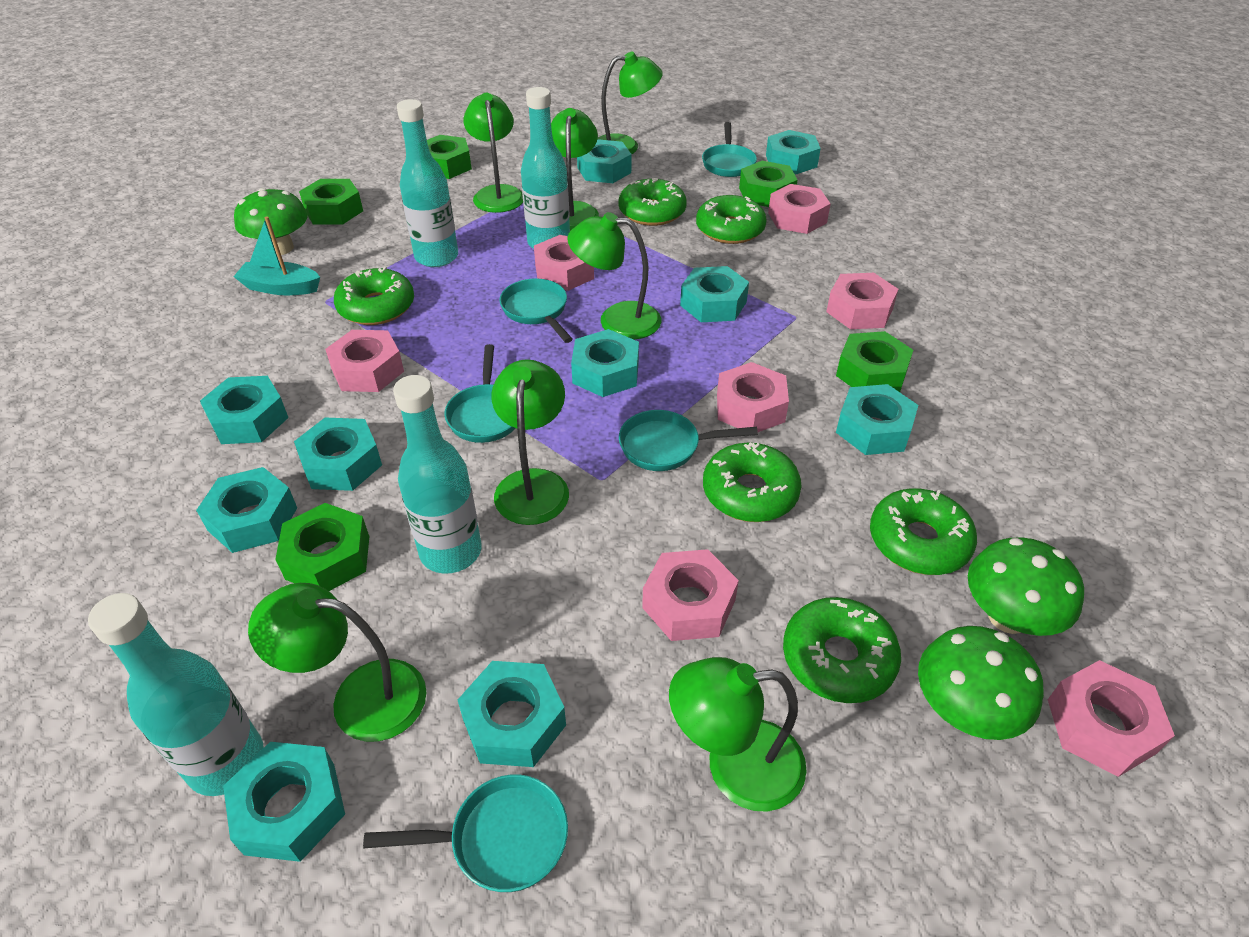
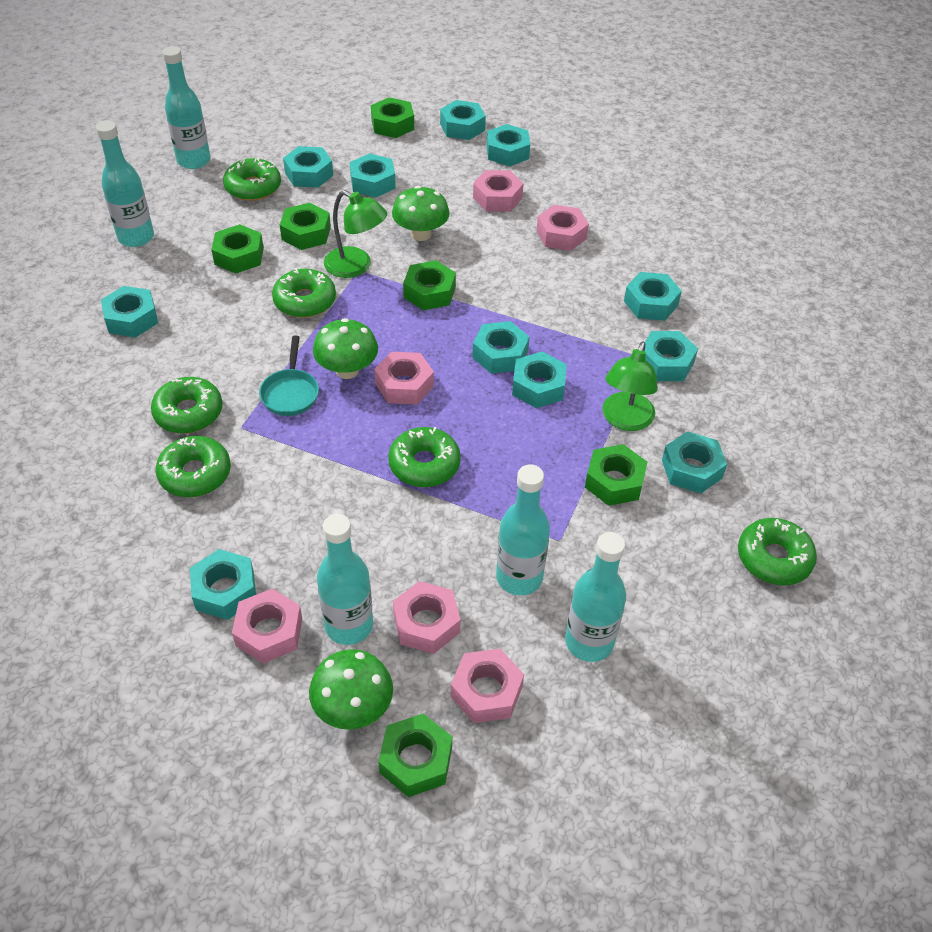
green lamp: [248,583,427,742] [464,93,523,213] [491,359,569,525] [551,108,599,231] [567,212,661,340] [598,52,663,155] [669,657,807,812] = 7 -> [324,190,387,278] [602,342,658,431] = 2
green nut: [275,503,369,591] [299,179,363,225] [427,135,472,179] [739,161,797,207] [836,331,913,392] = 5 -> [211,224,264,274] [280,203,331,250] [371,97,414,138] [378,714,452,797] [403,260,456,311] [585,444,647,506] = 6
pink nut: [325,330,404,392] [534,235,594,291] [642,549,739,641] [717,362,789,432] [768,184,831,234] [826,273,898,329] [1048,660,1175,777] = 7 -> [232,589,302,663] [374,352,434,405] [393,581,461,654] [451,649,524,723] [473,170,524,212] [536,205,589,251] = 6
turquoise boat: [234,216,320,295] = 1 -> none = 0
turquoise bottle: [88,593,264,796] [393,375,482,574] [397,99,458,267] [521,87,570,249] = 4 -> [96,120,154,247] [162,46,210,169] [317,514,373,645] [496,464,550,595] [565,532,626,662] = 5
turquoise nut: [196,467,297,553] [200,376,289,444] [223,742,345,862] [294,418,382,491] [458,661,566,767] [571,329,639,397] [577,139,631,183] [680,266,749,322] [766,130,821,174] [836,384,918,455] = 10 -> [101,286,158,338] [190,549,256,620] [283,146,333,188] [350,153,396,198] [440,100,486,140] [472,321,530,374] [487,124,530,166] [512,352,567,408] [624,272,682,321] [645,331,698,381] [662,431,727,494] = 11
turquoise pan: [363,775,568,892] [445,344,515,443] [499,278,573,343] [619,410,758,471] [702,122,757,177] = 5 -> [259,336,319,416] = 1

